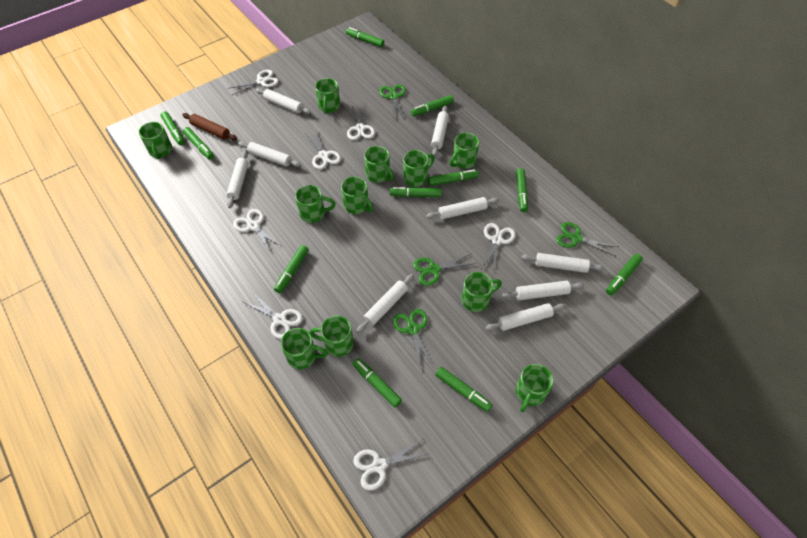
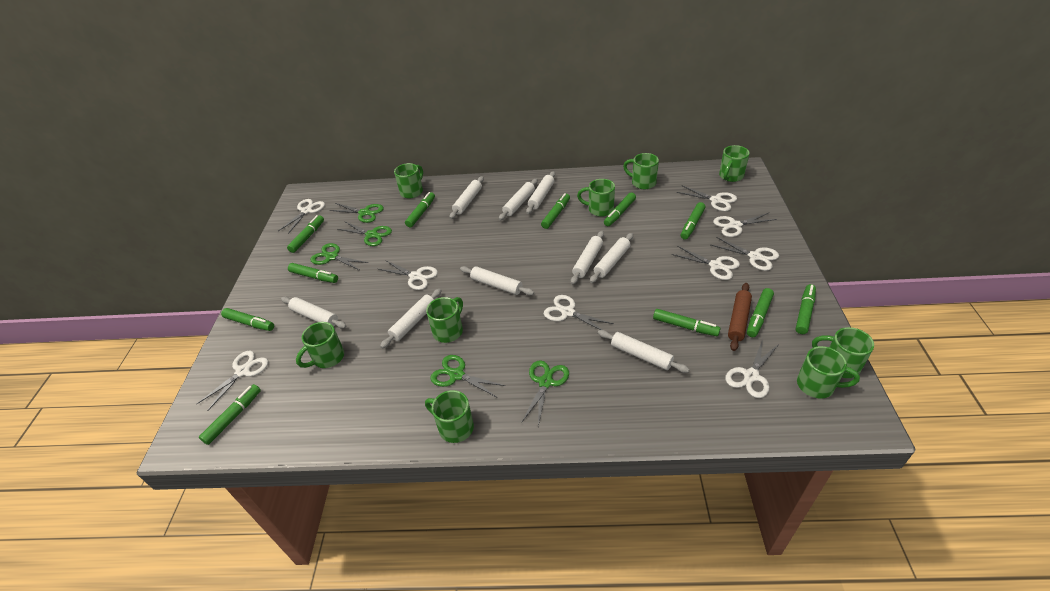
green mug: [139,122,172,159] [281,328,328,369] [295,185,336,223] [309,315,354,357] [315,78,340,114] [341,176,373,214] [364,146,394,183] [403,150,435,187] [450,133,479,169] [462,272,502,312] [515,364,554,412] = 11 -> [296,322,344,368] [394,163,423,199] [425,390,474,443] [426,297,463,343] [577,179,615,217] [623,153,659,189] [719,145,750,182] [797,346,860,398] [812,327,874,378] = 9
green scissors: [379,84,406,120] [393,309,434,371] [413,254,476,286] [556,222,618,256] = 4 -> [310,243,368,270] [329,203,384,223] [338,221,392,246] [430,355,506,397] [521,360,569,426] = 5
white scissors: [227,70,278,96] [233,209,282,253] [242,292,303,339] [306,129,341,169] [347,105,375,140] [353,439,430,490] [481,223,516,273] = 7 -> [197,351,269,411] [278,199,325,234] [378,260,438,290] [544,295,614,330] [671,246,740,280] [676,185,737,211] [711,237,779,271] [713,212,777,237] [725,339,779,398] = 9

